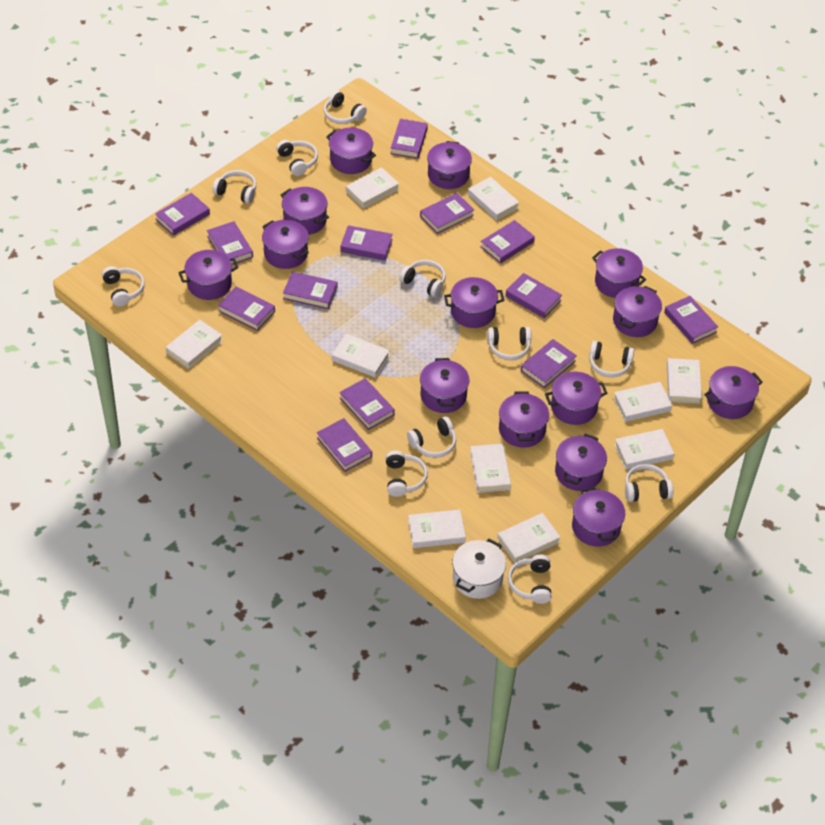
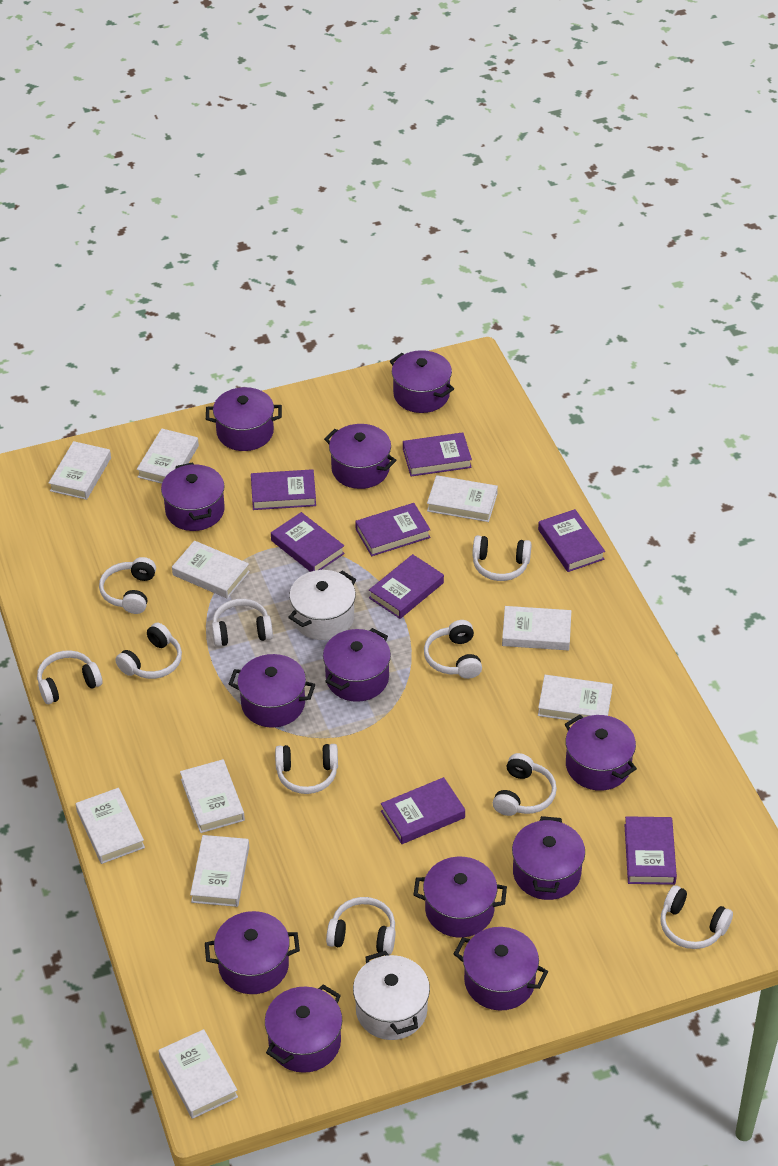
purple book: [155,193,210,236] [207,221,253,265] [218,286,275,331] [283,272,337,309] [317,418,372,472] [339,378,395,430] [340,225,393,261] [390,119,428,159] [420,193,474,234] [481,220,535,264] [505,273,562,318] [521,339,577,388] [664,296,718,344] = 13 -> [251,469,316,510] [271,512,345,572] [355,503,431,556] [369,554,444,619] [381,777,465,844] [403,432,472,476] [538,509,605,572] [624,816,677,885] = 8
purple pot: [178,250,239,300] [262,220,309,269] [281,187,329,235] [326,128,376,174] [420,358,469,413] [427,141,472,189] [444,277,504,328] [499,391,549,448] [545,372,608,425] [555,434,607,491] [572,487,625,547] [592,248,646,298] [613,286,662,337] [704,366,762,419] = 14 -> [161,462,225,531] [205,911,300,994] [206,387,282,451] [229,654,315,728] [265,984,342,1073] [323,628,391,702] [324,424,397,489] [390,350,454,413] [413,857,507,938] [454,927,548,1011] [512,816,585,900] [565,715,637,791] = 12
white headphones: [102,266,145,307] [212,170,256,204] [276,140,318,176] [324,90,367,124] [385,450,428,497] [400,260,446,297] [407,416,456,458] [487,327,531,360] [508,555,552,604] [589,341,634,377] [625,464,673,502] = 11 -> [37,650,103,704] [99,557,156,614] [115,623,182,679] [212,599,273,647] [275,744,338,794] [326,897,396,955] [424,620,482,679] [472,535,532,581] [493,753,557,816] [660,885,733,949] = 10
white pot: [452,539,506,599] = 1 -> [288,570,356,640] [353,951,430,1040] = 2

